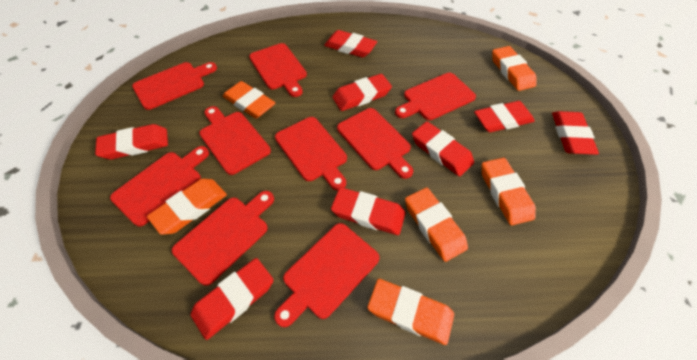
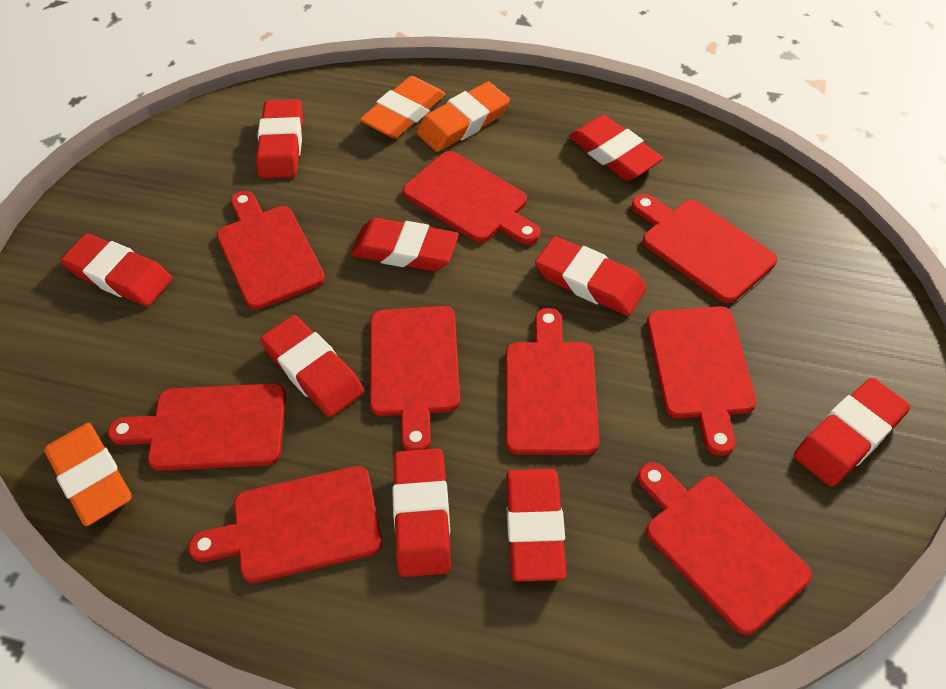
orange eraser: [147,179,227,235] [223,81,276,119] [367,279,454,345] [405,188,468,262] [482,158,536,225] [492,46,536,91] = 6 -> [44,423,132,526] [360,76,446,138] [416,82,510,152] = 3
red eraser: [95,124,168,159] [191,258,273,340] [324,30,377,58] [331,187,406,235] [332,74,392,111] [412,121,474,177] [474,101,535,132] [552,111,599,155] = 8 -> [61,233,172,306] [256,99,303,178] [260,315,364,417] [351,218,459,271] [392,448,451,577] [506,469,567,582] [535,236,647,316] [569,115,663,180] [794,378,910,487] = 9

